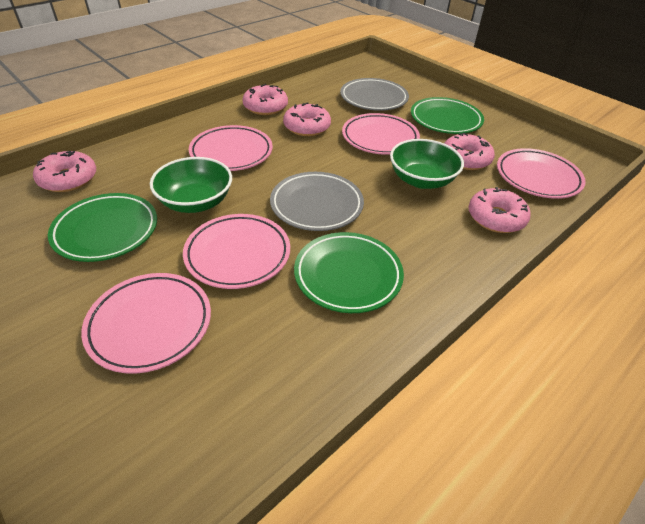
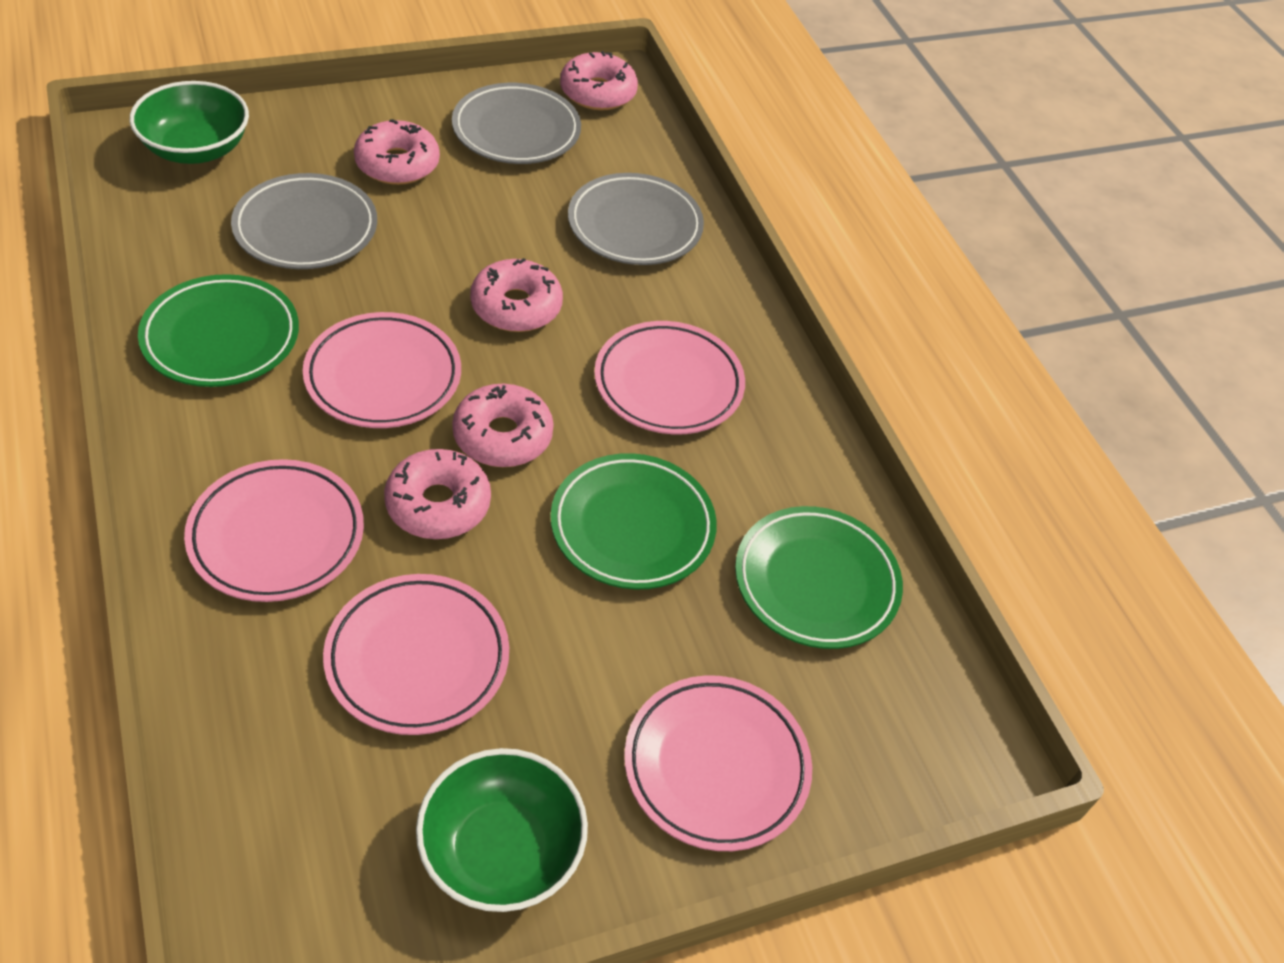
grey plate: [270,172,364,231] [340,78,409,111] = 2 -> [231,173,377,269] [452,83,581,164] [568,173,704,265] = 3

